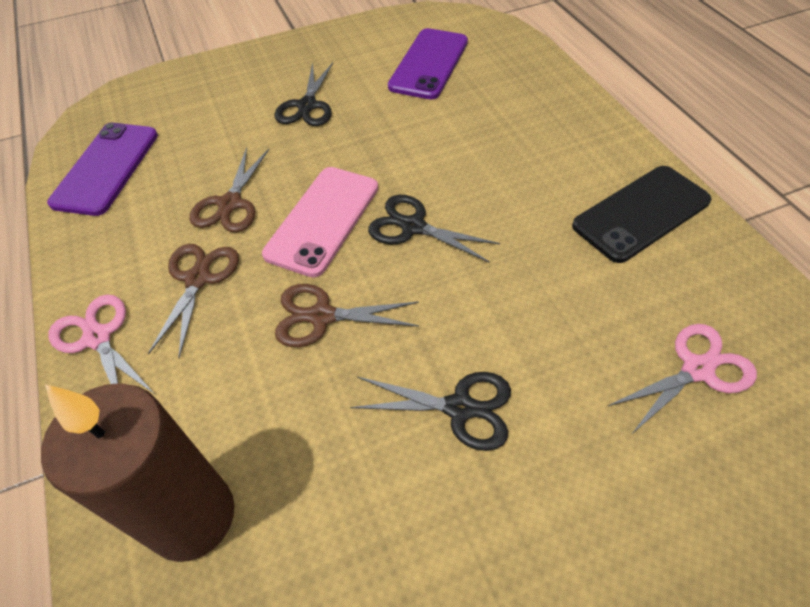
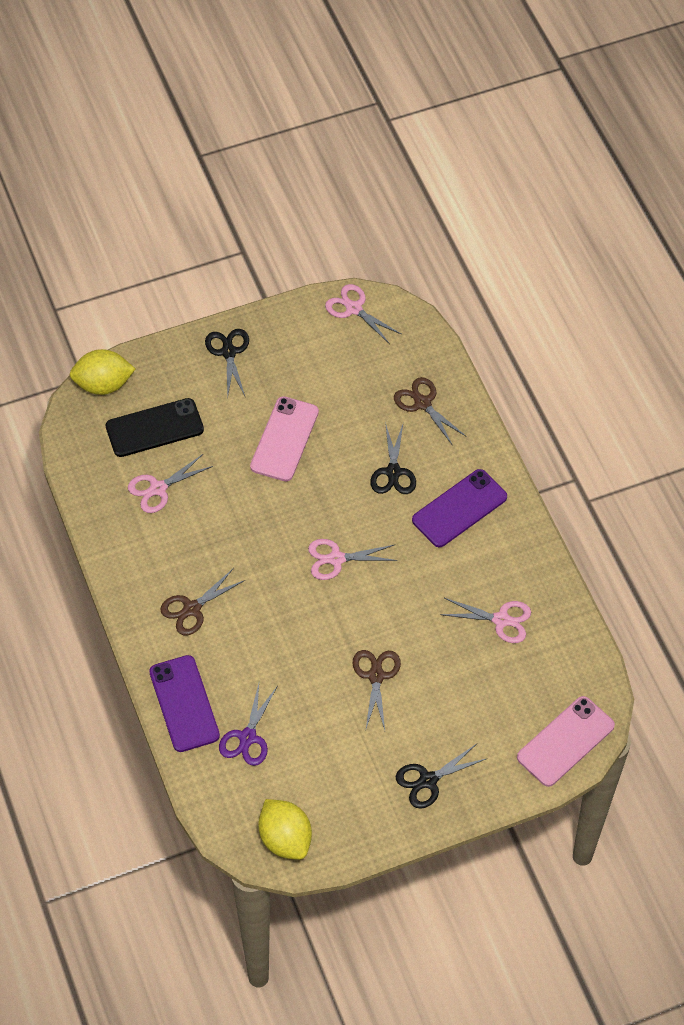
brown candle: [41,383,235,562] = 1 -> none = 0
pink phone: [262,167,378,278] = 1 -> [250,396,319,481] [517,696,615,787] = 2
pink scissors: [48,294,154,393] [608,324,757,435] = 2 -> [128,454,213,513] [308,539,397,580] [325,284,401,344] [440,598,531,643] = 4
purple scissors: none = 0 -> [219,684,277,766] = 1
yellow lemon: none = 0 -> [70,349,135,395] [258,799,312,860] = 2

